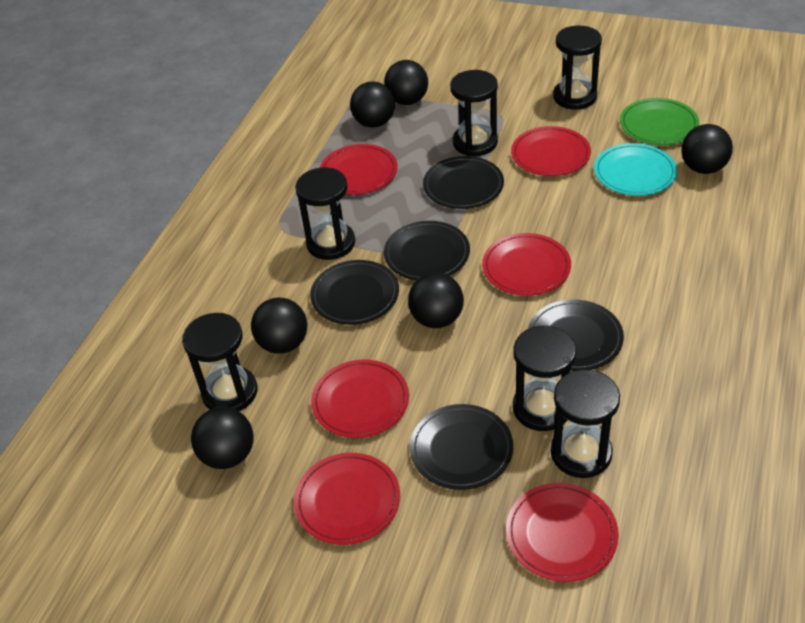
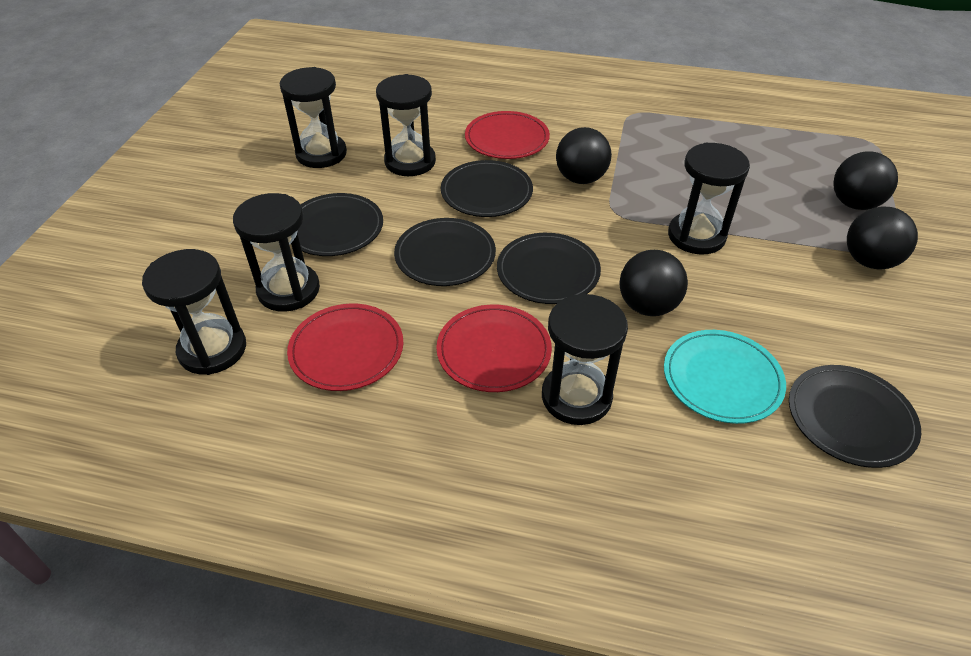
black ball: [191,407,254,469] [251,298,307,354] [350,82,395,127] [384,60,428,105] [408,273,464,328] [681,124,733,174] = 6 -> [556,127,612,184] [619,250,688,316] [833,152,898,210] [847,207,918,270] = 4
green plate: [620,98,699,145] = 1 -> none = 0
red plate: [294,453,400,545] [311,360,409,438] [320,144,397,195] [482,233,571,296] [506,483,619,582] [511,126,591,176] = 6 -> [287,303,403,391] [436,305,552,392] [465,111,550,159] = 3

